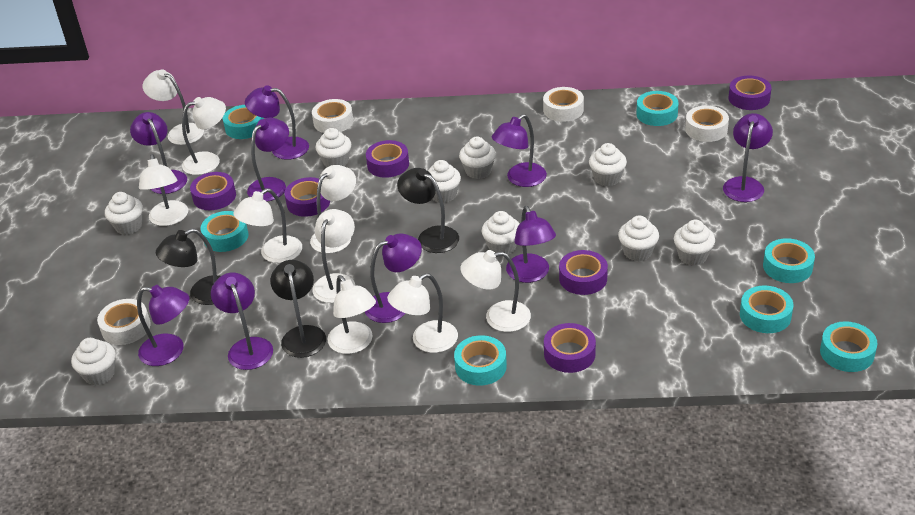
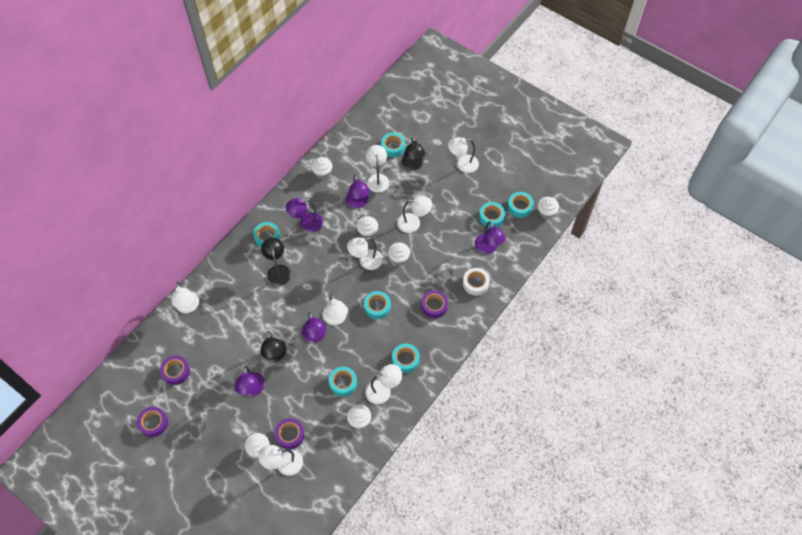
purple lamp: [130,112,187,194] [137,285,190,366] [211,272,273,370] [245,85,309,160] [247,118,289,201] [365,233,422,323] [492,114,547,187] [506,206,556,283] [723,113,773,202] = 9 -> [234,366,265,396] [286,198,323,232] [302,312,327,343] [346,175,370,208] [475,221,506,254] = 5
purple tape: [190,172,236,210] [284,177,330,217] [366,140,409,178] [544,323,596,373] [559,250,608,295] [729,76,771,110] = 6 -> [137,407,168,437] [160,356,190,385] [275,418,305,449] [421,290,448,318] = 4
white cupcake: [71,338,116,385] [105,192,143,235] [316,128,351,167] [428,160,461,203] [459,137,496,179] [481,211,519,255] [589,143,627,186] [618,216,659,261] [674,220,715,266] = 9 -> [245,433,270,457] [311,157,332,179] [347,405,371,429] [356,216,378,238] [388,242,410,265] [537,197,559,219] = 6
white lamp: [139,154,188,226] [143,69,204,145] [182,97,226,175] [233,188,302,263] [310,165,356,254] [312,209,355,303] [327,275,376,354] [387,273,458,353] [460,250,531,332] = 9 -> [172,282,199,313] [258,445,303,476] [323,294,348,325] [347,237,383,270] [365,364,402,404] [366,145,389,192] [397,196,432,233] [448,137,479,173] = 8
white tape: [97,299,151,345] [312,99,354,133] [543,87,584,122] [685,106,729,142] = 4 -> [463,268,490,296] = 1

